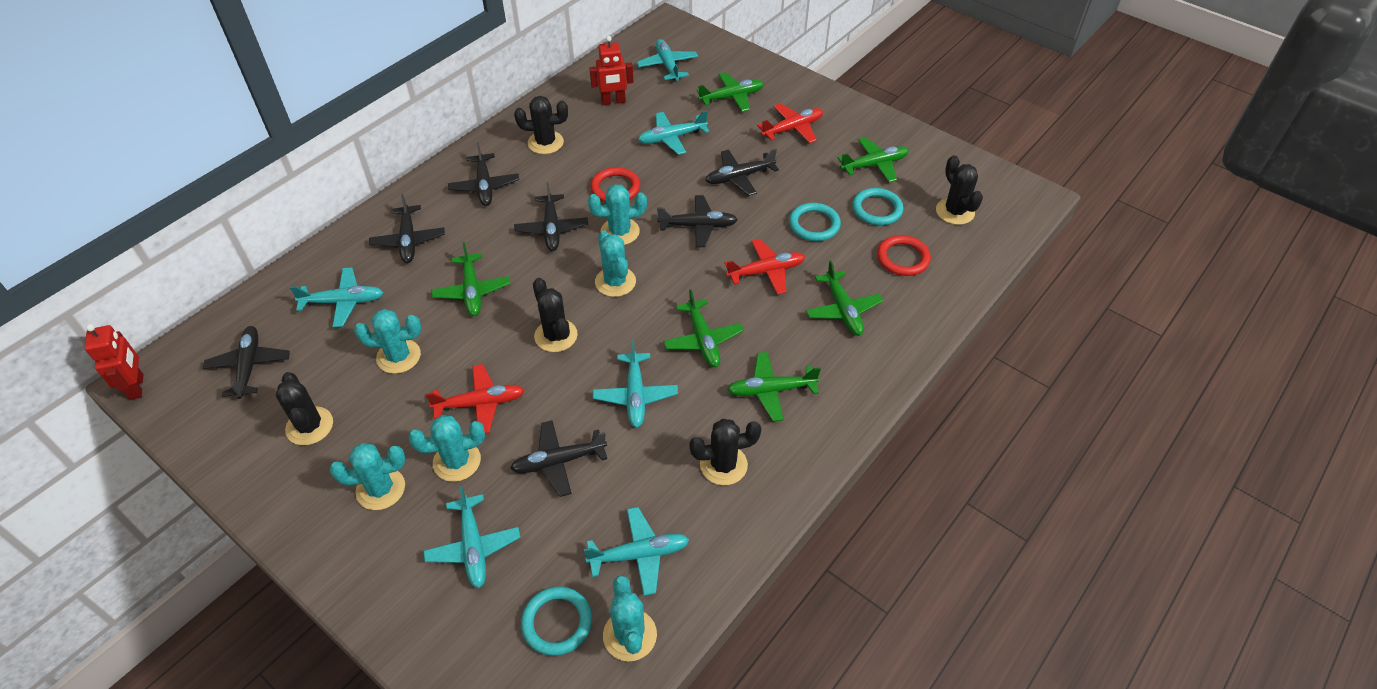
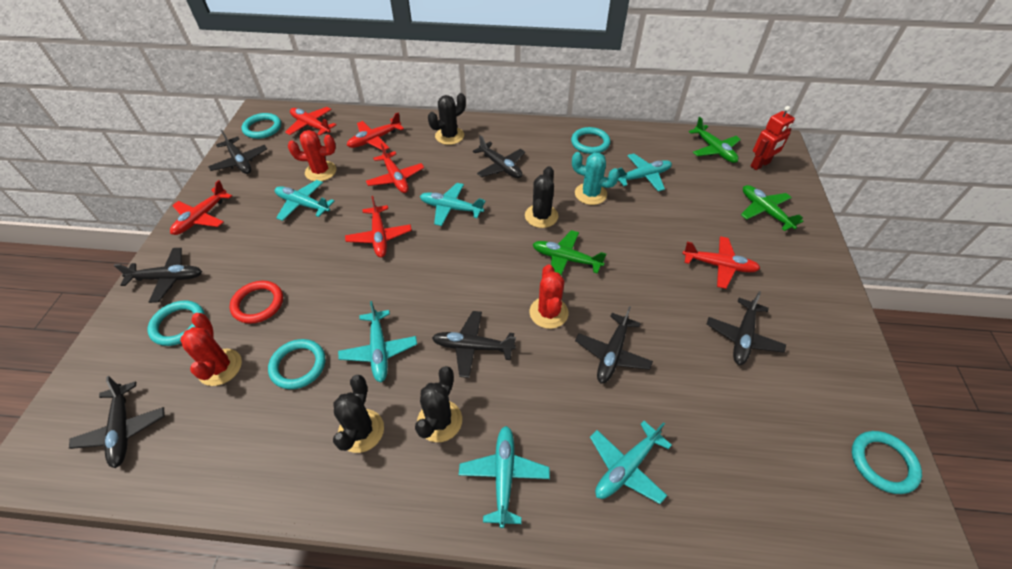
black cactus: [276,372,333,445] [514,96,568,154] [533,278,578,352] [689,419,761,485] [936,155,983,225] = 5 -> [333,375,384,453] [415,366,462,442] [428,93,466,145] [525,166,558,228] = 4
green plane: [431,242,510,316] [663,289,744,367] [696,72,764,112] [727,352,821,421] [806,260,883,336] [838,137,909,182] = 6 -> [533,230,606,275] [689,117,741,163] [741,185,803,231] = 3
red cactus: none = 0 -> [180,313,242,386] [288,130,337,181] [530,264,569,329] = 3
red plane: [426,364,525,434] [725,239,805,295] [757,103,823,143] = 3 -> [170,180,232,235] [285,107,336,136] [345,196,412,257] [347,112,404,150] [366,143,424,193] [682,236,760,289] = 6
red ring: [591,167,640,202] [877,235,931,276] = 2 -> [230,281,283,324] = 1
red robot: [84,324,143,400] [589,36,634,105] = 2 -> [751,106,795,170] = 1
turquoise cactus: [330,443,405,510] [354,309,421,374] [408,415,485,482] [588,184,647,245] [595,231,636,297] [603,575,657,661] = 6 -> [572,152,619,205] = 1
turquoise ring: [521,587,592,656] [789,203,841,241] [852,188,903,226] = 3 -> [147,301,204,346] [242,113,281,139] [268,339,325,389] [571,127,610,154] [852,431,922,494] = 5

